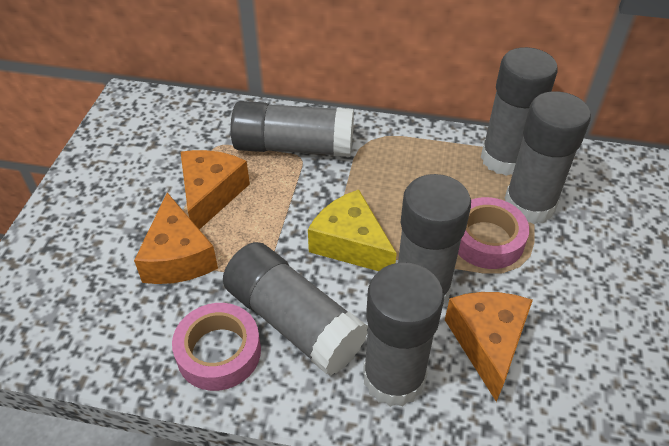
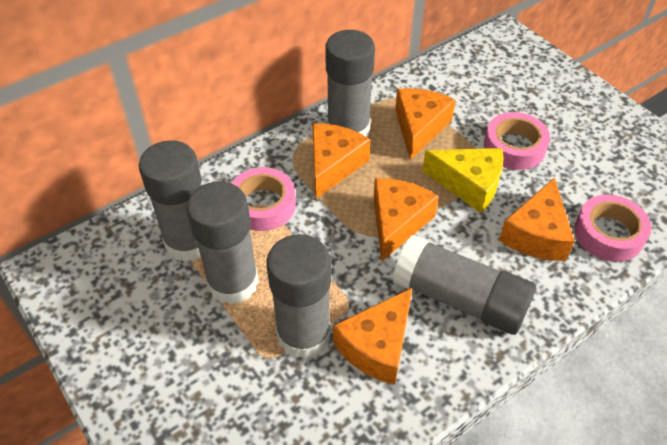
grey glue stick: [223,242,368,376] [231,101,354,157] [363,262,444,407] [398,174,471,306] [481,47,558,176] [505,91,591,224] = 6 -> [139,140,202,262] [187,181,259,305] [266,234,331,359] [325,30,375,137] [392,235,536,335] = 5
orange cheese: [134,193,218,284] [181,150,250,230] [445,292,533,402] = 3 -> [312,123,370,199] [333,288,412,385] [374,178,439,262] [395,88,456,160] [499,177,575,261] = 5
pink tape: [172,303,261,391] [458,197,529,269] = 2 -> [231,167,296,231] [484,112,550,170] [574,194,652,262] = 3

